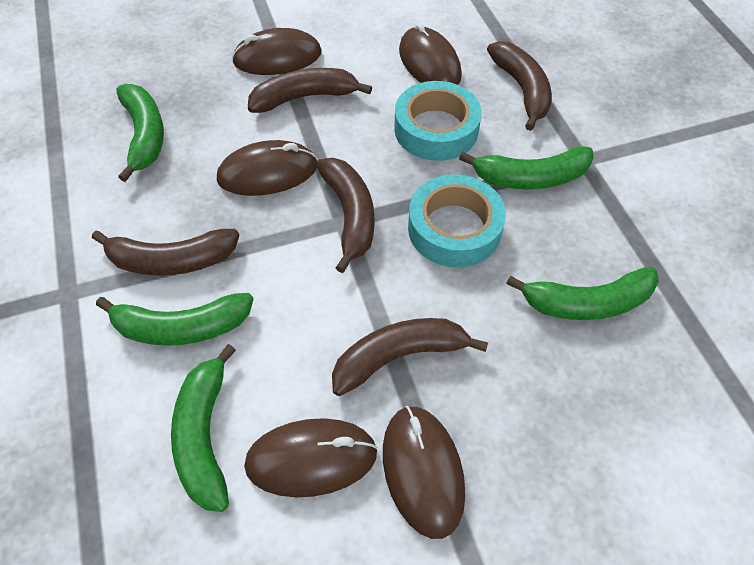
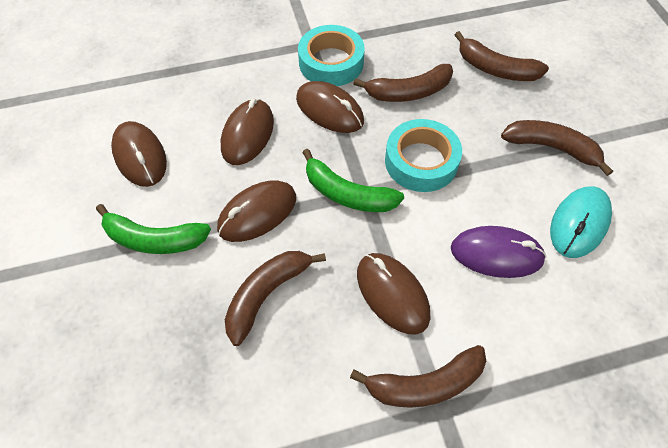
green banana: [96,293,254,346] [116,84,164,182] [171,344,236,512] [459,146,594,189] [506,267,659,320] = 5 -> [96,204,211,254] [302,149,404,212] = 2
purple mouse: none = 0 -> [451,226,547,278] = 1
turquoise mouse: none = 0 -> [550,186,612,258] = 1

